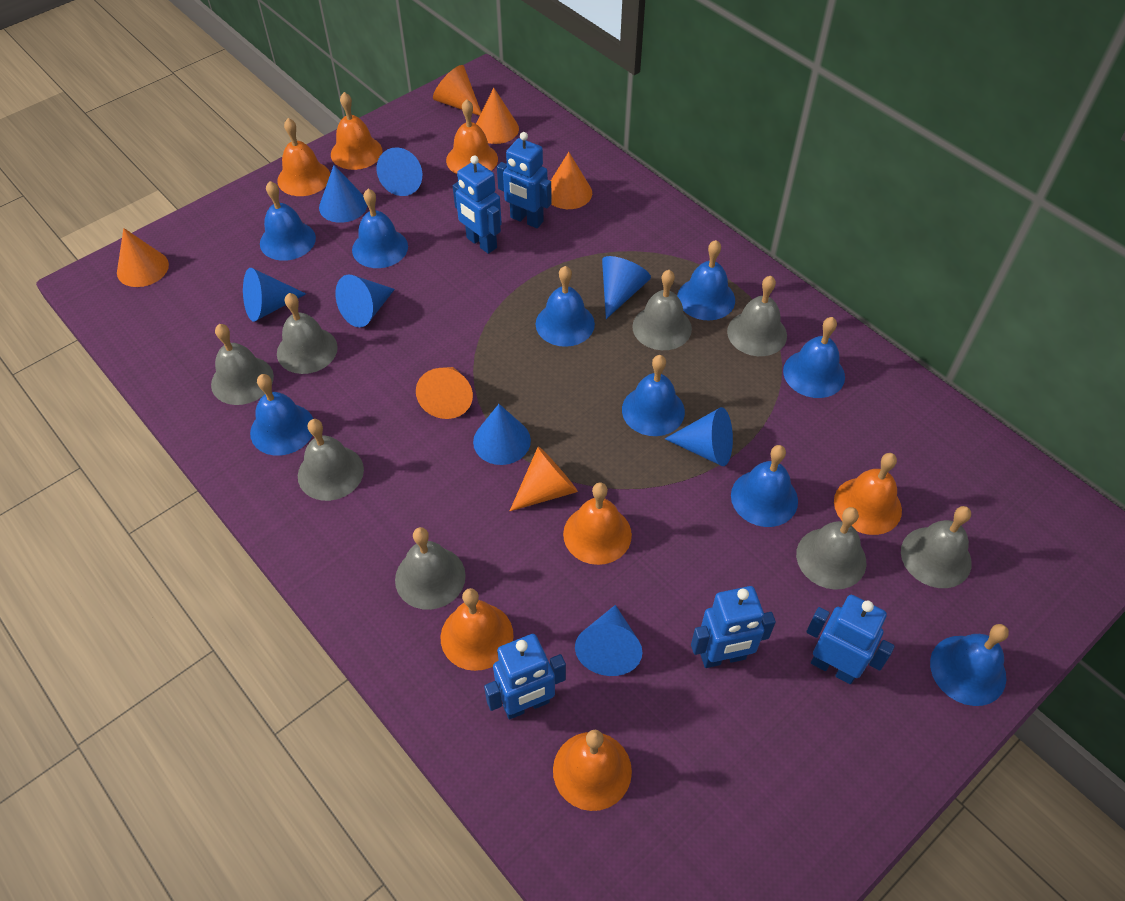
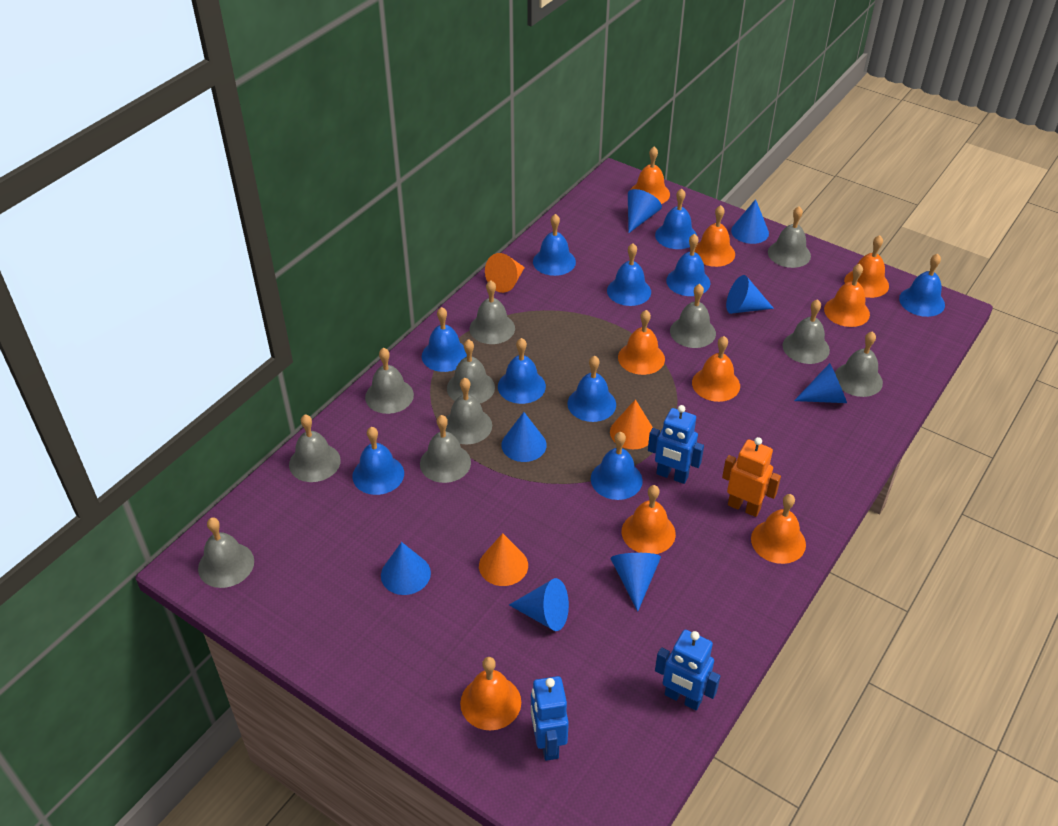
blue bell: [250,374,313,456] [260,181,316,261] [352,189,408,268] [536,266,595,347] [622,355,685,436] [677,240,735,320] [731,445,798,527] [783,317,845,398] [930,624,1009,706] = 9 -> [352,427,404,495] [422,307,467,372] [498,338,546,404] [533,214,576,276] [567,356,616,422] [591,432,643,500] [607,243,651,306] [655,189,697,249] [666,234,710,296] [899,254,945,317] = 10
blue robot: [453,155,502,254] [484,634,566,719] [497,132,552,228] [691,586,776,668] [806,595,895,684] = 5 -> [531,676,569,761] [648,405,704,484] [655,630,720,710] = 3
grey bell: [211,324,274,405] [277,293,338,374] [298,419,364,501] [395,527,466,610] [632,270,692,350] [727,276,787,356] [796,507,866,590] [901,506,972,588] = 8 -> [198,518,254,588] [289,414,341,482] [365,348,414,414] [420,415,471,483] [446,378,492,445] [447,339,495,403] [469,280,515,344] [670,284,716,348] [768,206,811,268] [782,299,830,364] [835,331,883,397] = 11
orange bell: [277,118,330,196] [331,92,382,170] [441,588,513,671] [446,99,498,174] [553,730,632,811] [563,483,632,565] [834,453,902,535] = 7 -> [460,657,521,731] [618,310,665,375] [622,485,676,554] [631,147,670,204] [692,336,740,402] [695,205,735,267] [751,494,806,564] [824,264,870,327] [844,235,889,298] = 9
orange cone: [117,228,169,287] [416,367,473,419] [433,65,481,116] [476,88,519,144] [510,446,578,511] [551,152,592,209] = 6 -> [479,533,528,586] [485,253,525,293] [610,399,653,449] = 3
orange robot: none = 0 -> [722,437,781,517] = 1

